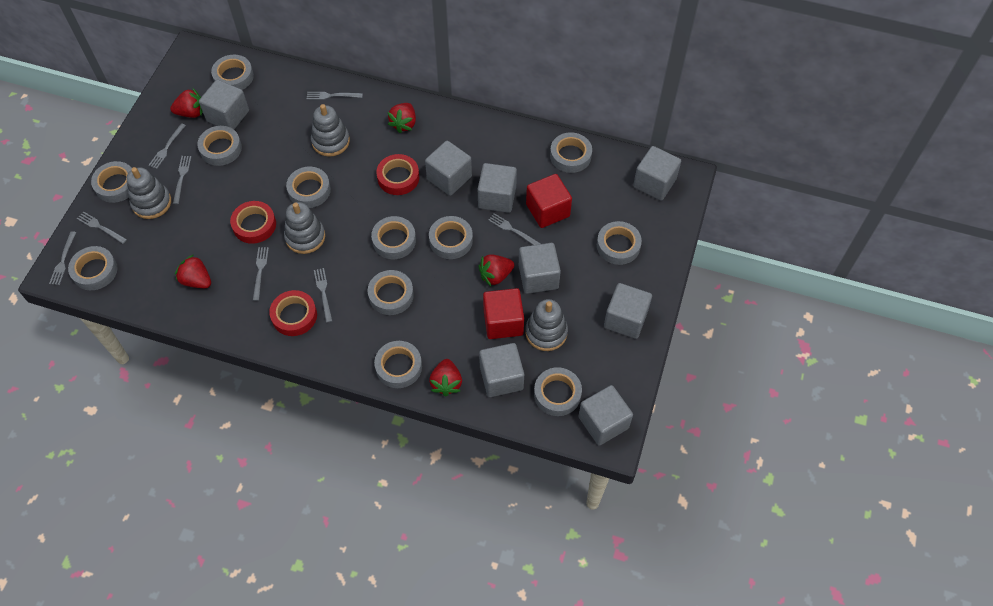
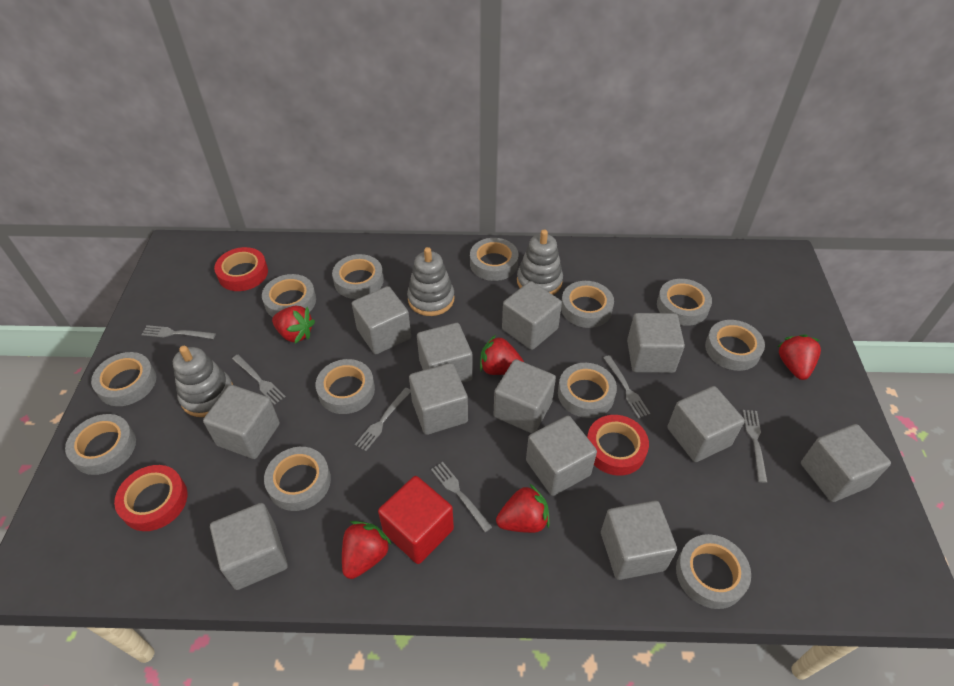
grey cube: [199,80,249,129] [425,140,472,196] [478,163,517,213] [479,343,524,397] [519,243,561,294] [578,385,633,446] [604,283,652,339] [633,146,681,200] = 8 -> [203,385,280,459] [210,503,288,590] [352,286,411,354] [409,363,468,435] [417,323,473,383] [494,359,556,433] [502,281,562,350] [526,416,597,496] [601,501,677,580] [627,313,685,373] [667,386,745,462] [801,424,891,502] = 12
grey fork: [49,231,76,285] [77,211,127,244] [148,123,186,169] [173,156,191,204] [253,247,269,301] [307,92,363,100] [314,268,332,323] [488,213,541,245] = 8 -> [142,325,216,339] [232,354,286,405] [355,388,411,451] [431,462,492,532] [603,355,650,418] [743,410,767,483] = 6
grey stacking toy: [126,167,171,219] [284,202,325,254] [311,104,350,157] [525,299,568,351] = 4 -> [173,346,233,417] [407,247,455,316] [517,230,563,295] = 3
red cube: [483,288,524,339] [526,174,572,228] = 2 -> [378,476,454,564] = 1

